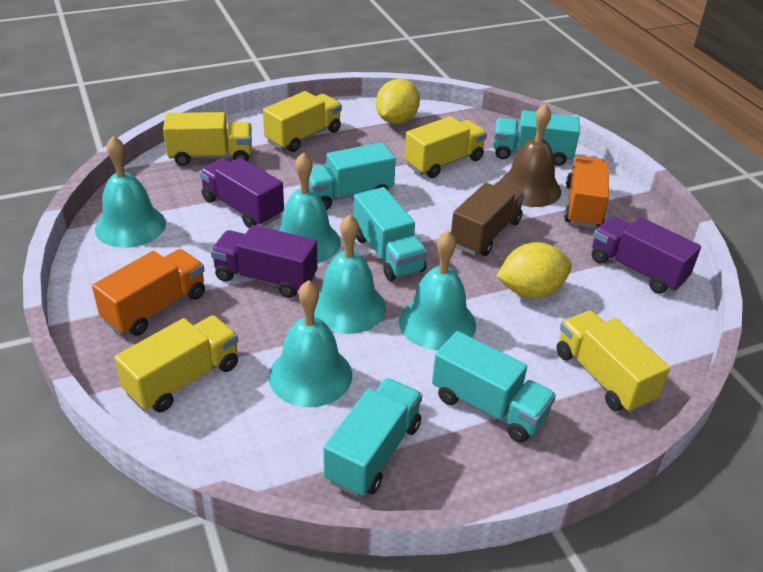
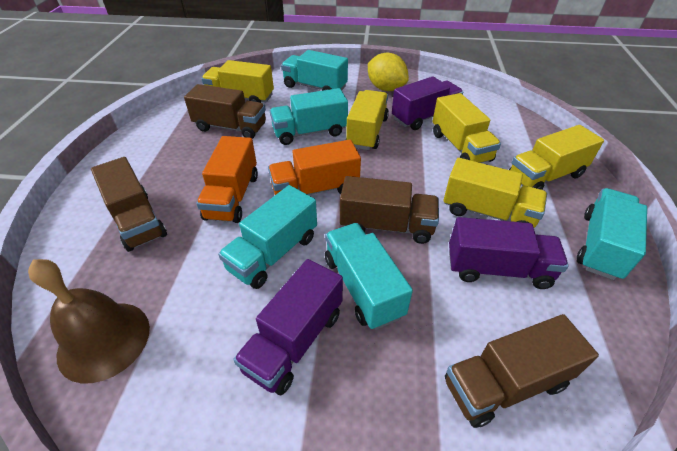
brown truck: [451,182,525,256] = 1 -> [91,157,167,252] [184,84,266,139] [340,176,439,244] [445,314,599,428] = 4
turquoise bell: [95,136,166,248] [269,280,352,407] [278,152,341,263] [314,214,386,334] [399,230,476,350] = 5 -> none = 0
yellow lemon: [376,79,420,124] [496,242,572,298] = 2 -> [368,53,409,91] = 1

